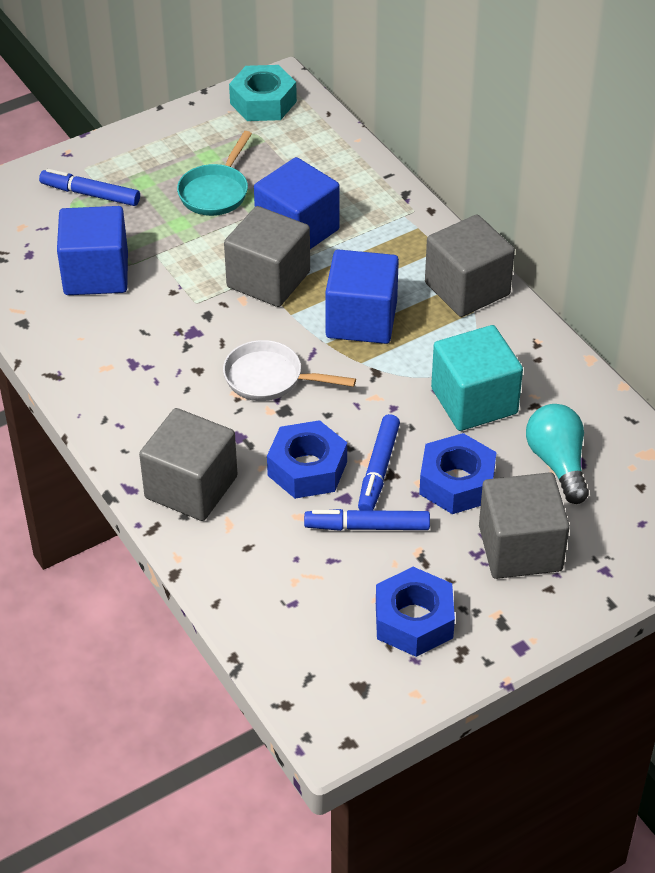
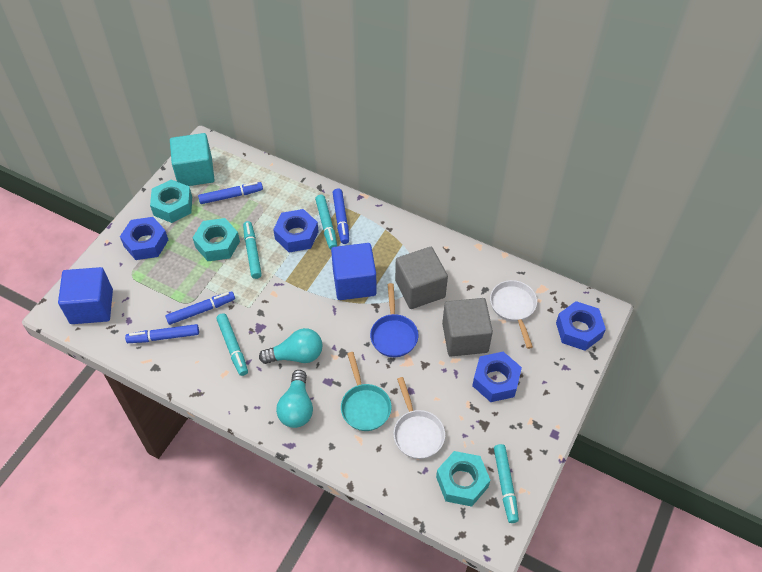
blue cube: [57,206,128,295] [254,157,340,249] [325,249,399,344] = 3 -> [58,267,113,324] [331,243,376,300] = 2
blue marker: [39,169,140,206] [304,509,430,531] [358,414,400,511] = 3 -> [125,324,199,343] [165,291,235,325] [198,182,263,204] [333,189,349,244] = 4
blue nut: [267,420,347,499] [376,567,455,657] [419,433,496,514] = 3 -> [120,217,168,260] [273,209,319,253] [472,352,522,402] [556,301,606,351] = 4
blue pan: none = 0 -> [370,283,418,357] = 1
grey cube: [139,408,237,521] [224,206,310,307] [425,215,515,317] [479,472,570,579] = 4 -> [395,247,448,309] [442,298,493,357] = 2
turquoise light bulb: [526,404,589,504] = 1 -> [259,328,323,364] [276,370,313,428] = 2
turquoise marker: none = 0 -> [216,313,248,376] [243,221,262,279] [315,195,337,249] [494,444,519,523] = 4
turquoise nut: [229,65,297,121] = 1 -> [150,180,192,223] [193,218,240,261] [436,451,490,507] = 3
white pan: [223,340,356,401] = 1 -> [393,377,445,459] [490,280,537,349] = 2

